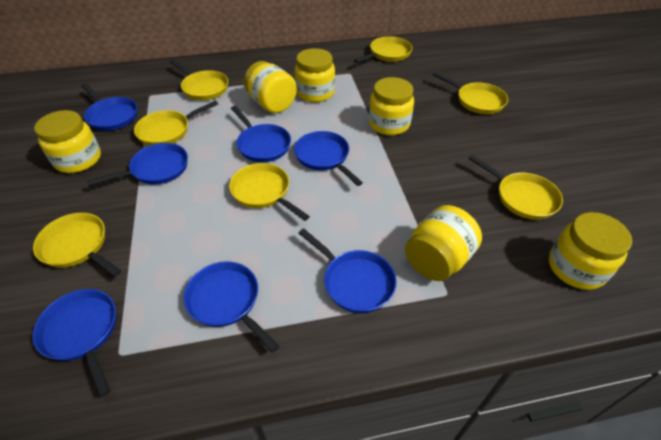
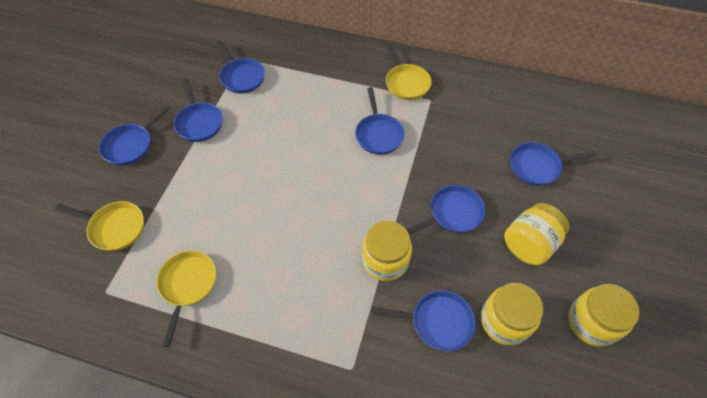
yellow jar: [34,110,101,173] [244,61,297,113] [295,48,335,102] [369,77,414,135] [405,205,482,281] [549,212,632,290] = 6 -> [362,221,412,281] [481,283,543,345] [504,203,569,265] [568,284,640,347] = 4
yellow pan: [33,213,121,276] [134,101,218,146] [170,59,228,100] [229,163,310,221] [354,36,412,63] [433,72,508,114] [468,155,563,220] = 7 -> [55,201,144,251] [156,250,216,347] [385,43,432,100] = 3

